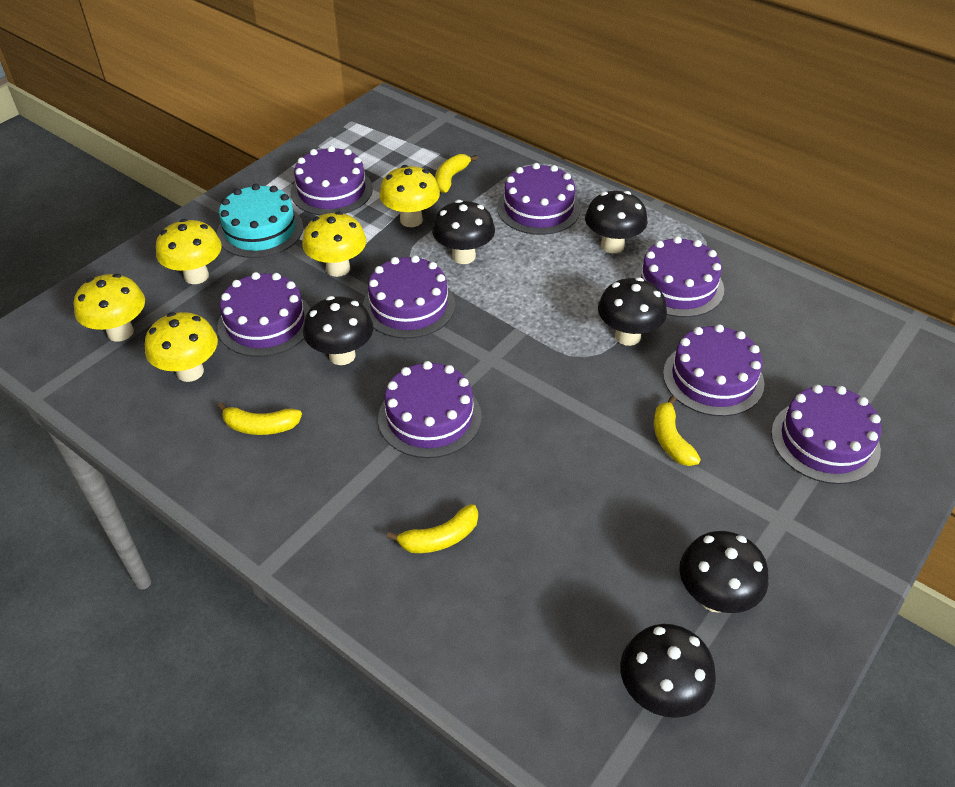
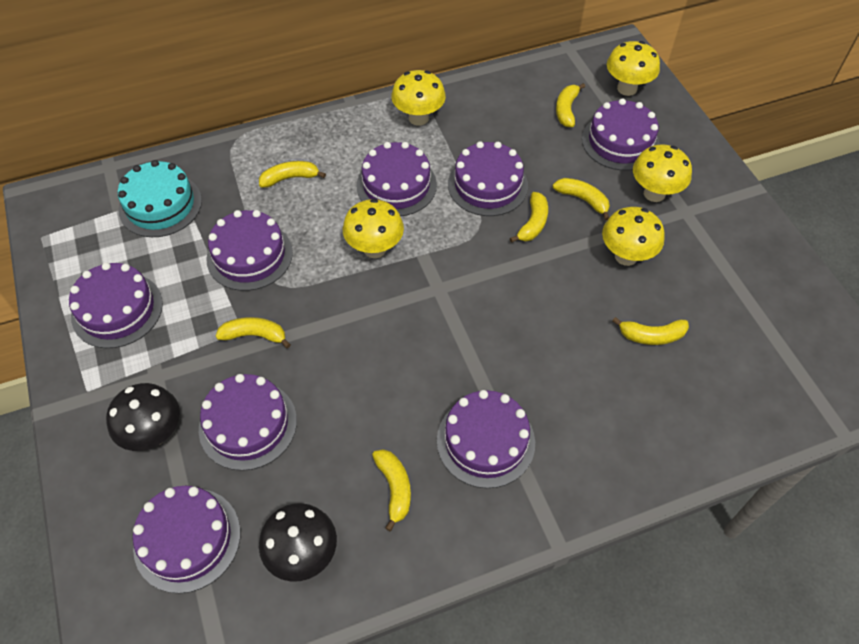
black mushroom: [303,296,373,365] [432,200,495,264] [585,191,647,253] [598,277,667,346] [620,624,716,718] [679,531,768,613] = 6 -> [106,383,180,451] [259,503,337,582] = 2
yellow banana: [217,403,302,435] [387,504,478,553] [435,154,478,193] [654,396,701,466] = 4 -> [216,317,291,348] [259,161,326,188] [372,449,411,531] [510,192,548,243] [553,178,610,221] [556,83,585,127] [613,317,689,345] = 7

